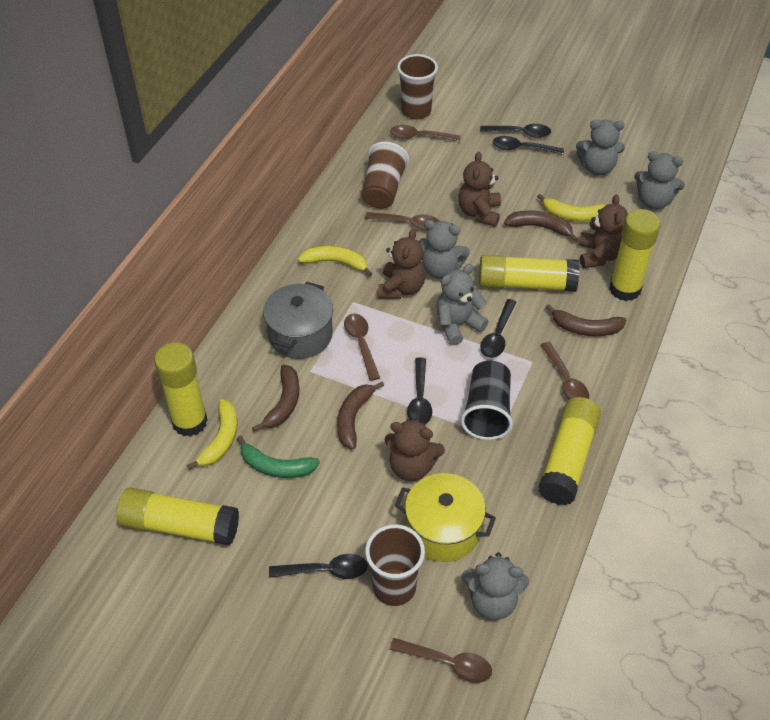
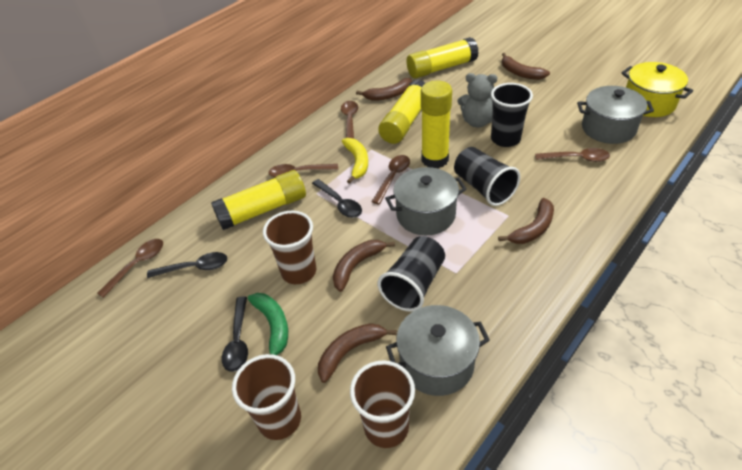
black cup: [461,361,513,440] = 1 -> [378,236,445,312] [454,147,520,206] [491,83,533,147] = 3
black spoon: [269,554,368,579] [407,357,432,424] [480,124,551,138] [480,299,517,358] [493,136,564,155] = 5 -> [147,252,227,278] [222,297,248,372] [312,179,362,218] = 3
brown banana: [252,365,300,432] [337,382,384,449] [504,211,578,242] [546,304,626,336] = 4 -> [318,323,397,383] [333,240,395,292] [356,78,412,101] [498,198,554,244] [502,53,550,80] = 5
brown teddy bear: [378,229,426,299] [385,418,445,481] [458,152,501,227] [578,195,628,268] = 4 -> none = 0
grey pot: [263,282,333,359] = 1 -> [385,167,467,236] [386,305,490,396] [577,86,654,144] = 3
grey teddy bear: [419,220,470,279] [436,264,489,345] [462,552,529,620] [576,119,625,176] [634,151,685,210] = 5 -> [458,73,497,127] = 1
yellow banana: [187,399,237,470] [298,246,372,277] [537,194,606,221] = 3 -> [342,138,368,184] = 1
yellow glue stick: [116,488,239,546] [154,342,208,437] [479,255,579,292] [538,397,601,505] [609,209,660,301] = 5 -> [211,170,306,230] [378,79,425,144] [407,37,479,78] [421,81,452,168] = 4

